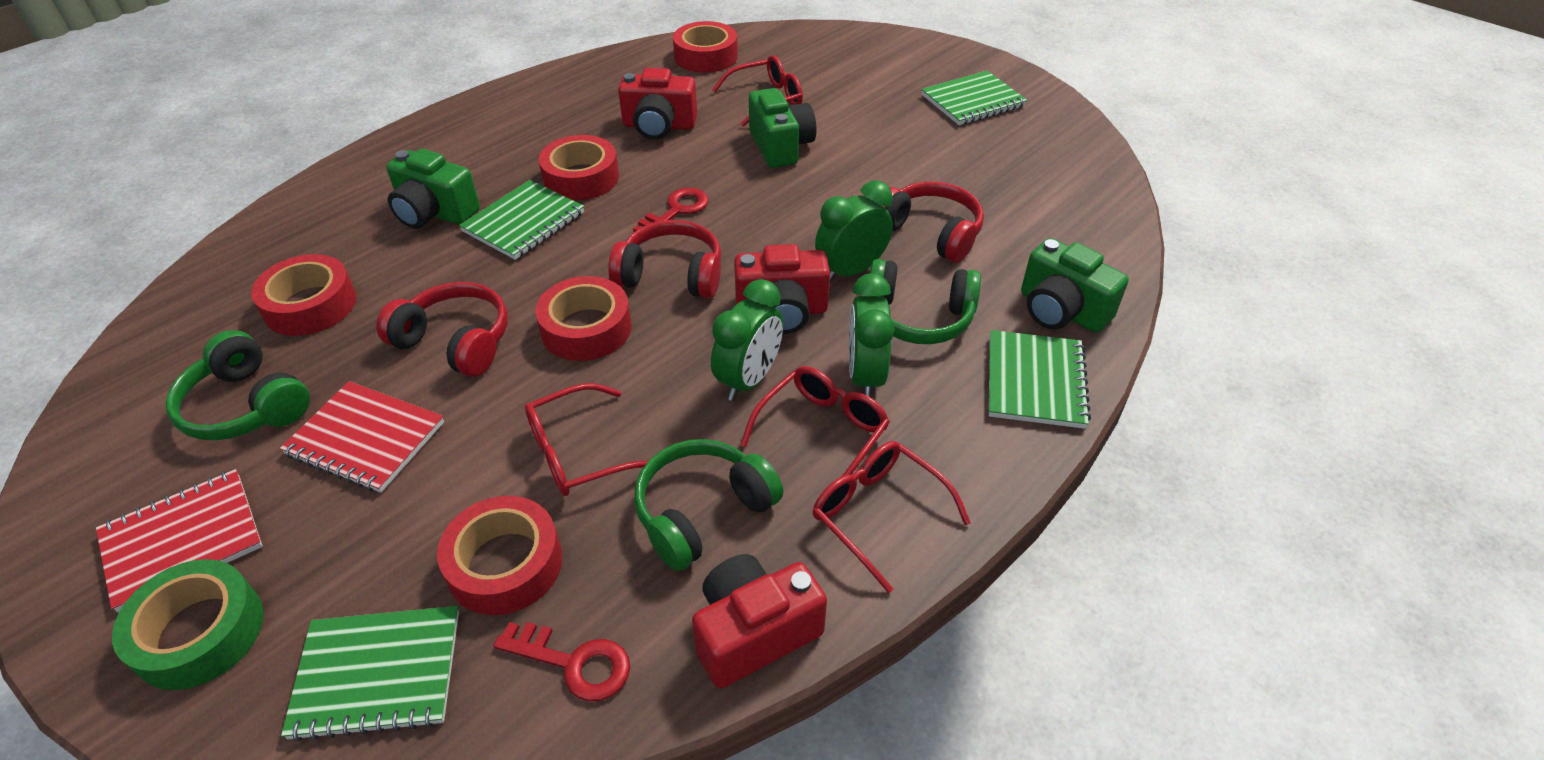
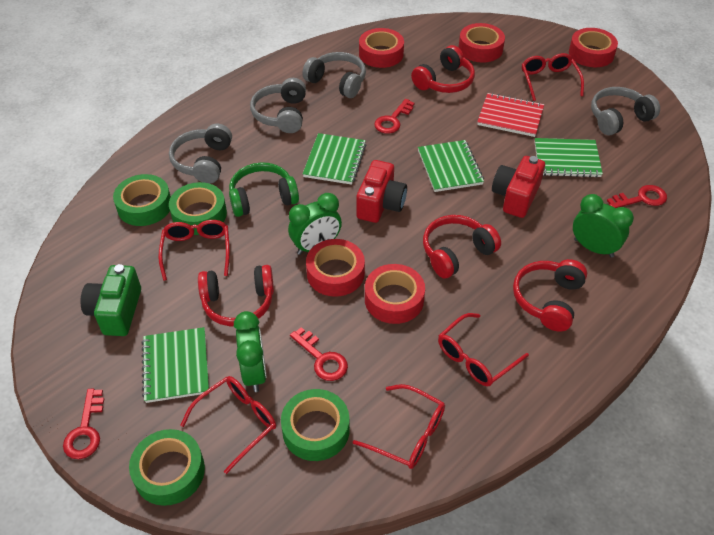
green camera: [386,149,480,229] [749,88,816,168] [1021,238,1129,333] = 3 -> [80,264,141,336] = 1
green headphones: [166,330,310,440] [634,439,783,571] [870,259,981,344] = 3 -> [229,162,299,217] = 1
green tape: [112,559,264,690] = 1 -> [113,174,171,226] [129,429,205,506] [169,182,227,235] [281,389,350,461] = 4
grey headphones: none = 0 -> [169,124,232,184] [250,78,306,133] [302,52,366,98] [591,87,660,135] = 4
red camera: [618,68,697,139] [692,554,827,689] [734,244,830,334] = 3 -> [356,160,407,223] [492,156,545,218] = 2
red glasses: [525,383,648,496] [712,55,803,126] [740,366,890,477] [813,441,971,593] = 4 -> [158,220,230,281] [180,376,276,474] [353,384,445,469] [438,313,529,387] [522,53,584,101] = 5
red headphones: [376,282,508,377] [608,220,721,298] [880,181,984,263] = 3 -> [198,265,274,326] [411,45,475,93] [423,215,501,279] [513,259,587,332] = 4
red key: [494,622,630,701] [633,188,709,232] = 2 -> [63,388,104,459] [290,327,348,381] [374,99,415,134] [607,185,667,208] = 4
red notebook: [96,469,263,612] [280,381,444,493] = 2 -> [477,93,544,137] = 1

